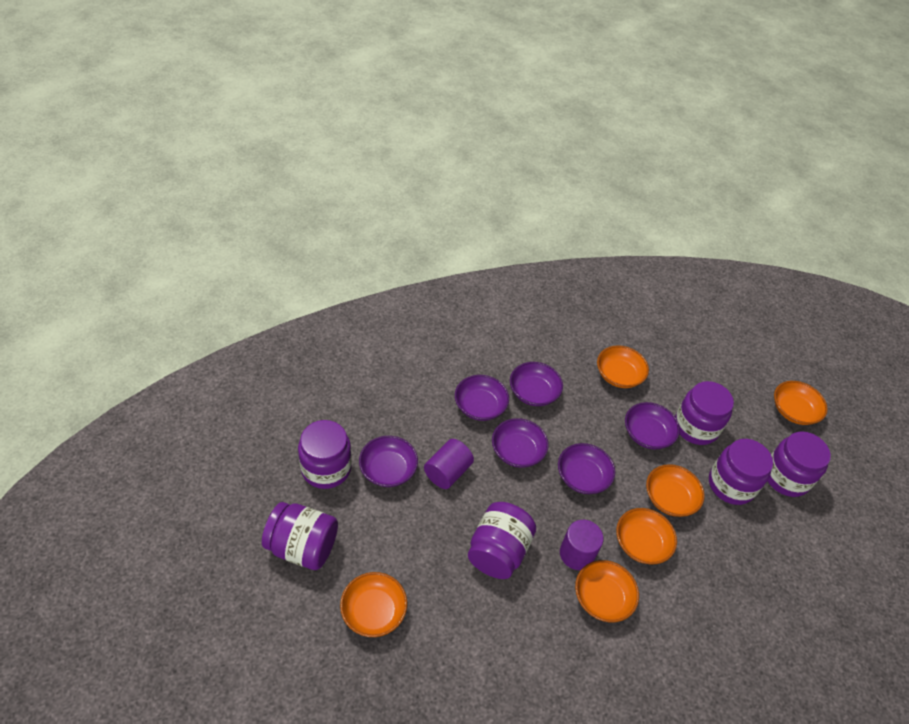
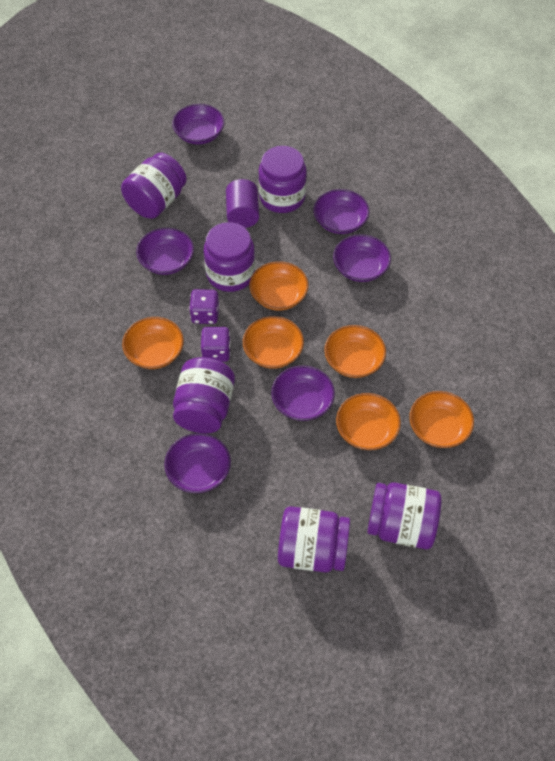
purple cylinder: [424,439,474,489] [560,520,603,570] = 2 -> [226,179,259,228] = 1
purple dice: none = 0 -> [189,289,220,324] [201,327,231,362] = 2

